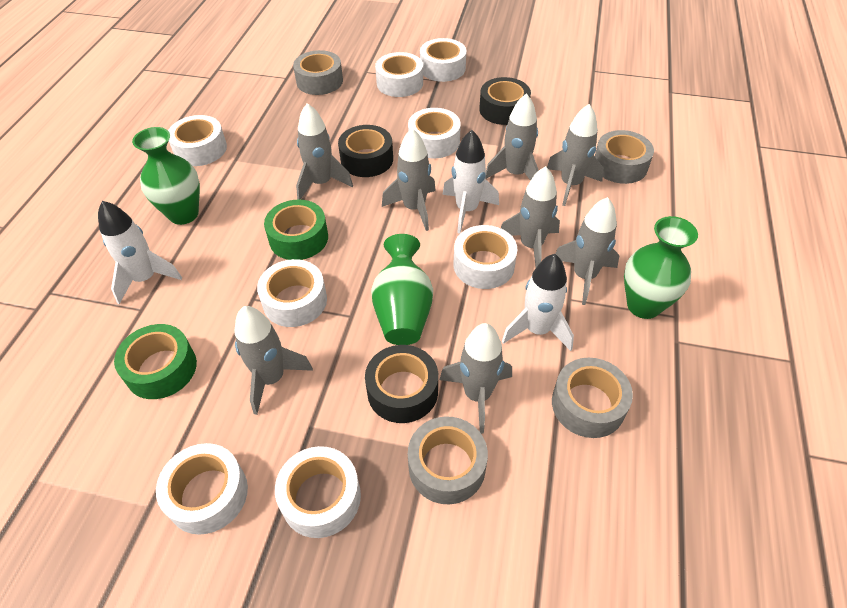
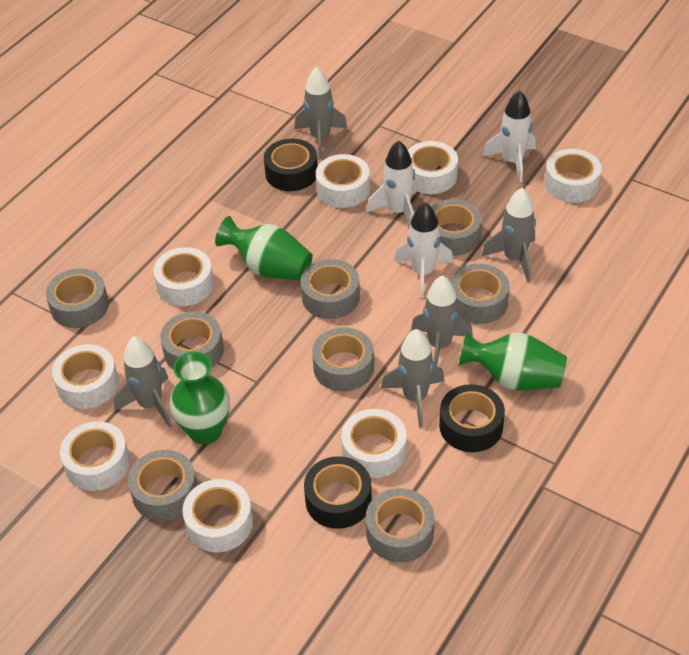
green tape: [114,324,197,399] [264,200,328,260] = 2 -> none = 0
grey rocket: [234,306,313,415] [296,103,353,200] [382,128,436,231] [439,323,512,434] [485,93,539,181] [501,166,560,267] [547,104,604,206] [555,197,619,305] = 8 -> [114,336,172,428] [294,67,347,158] [381,329,444,428] [411,275,473,366] [481,188,536,282] = 5
grey tape: [293,50,343,95] [408,416,488,504] [552,358,633,438] [595,130,654,184] = 4 -> [46,268,109,328] [128,450,198,521] [160,312,224,369] [301,259,360,319] [312,327,374,391] [366,488,435,563] [431,199,482,256] [450,264,510,324] = 8

